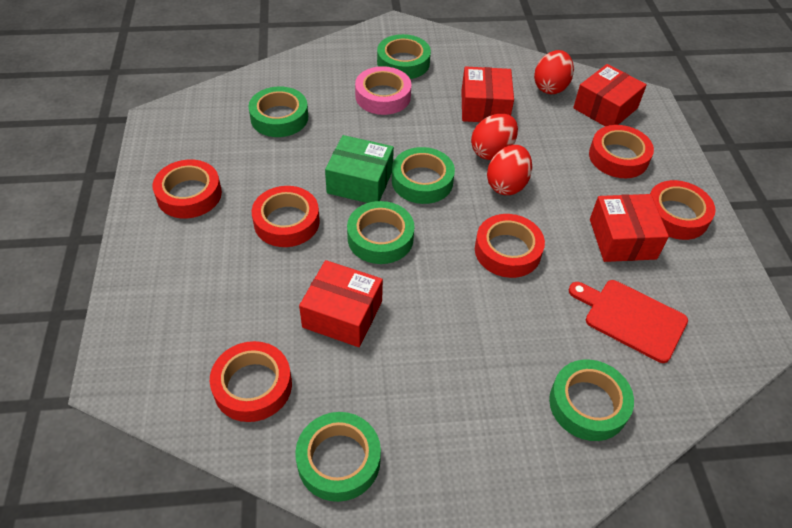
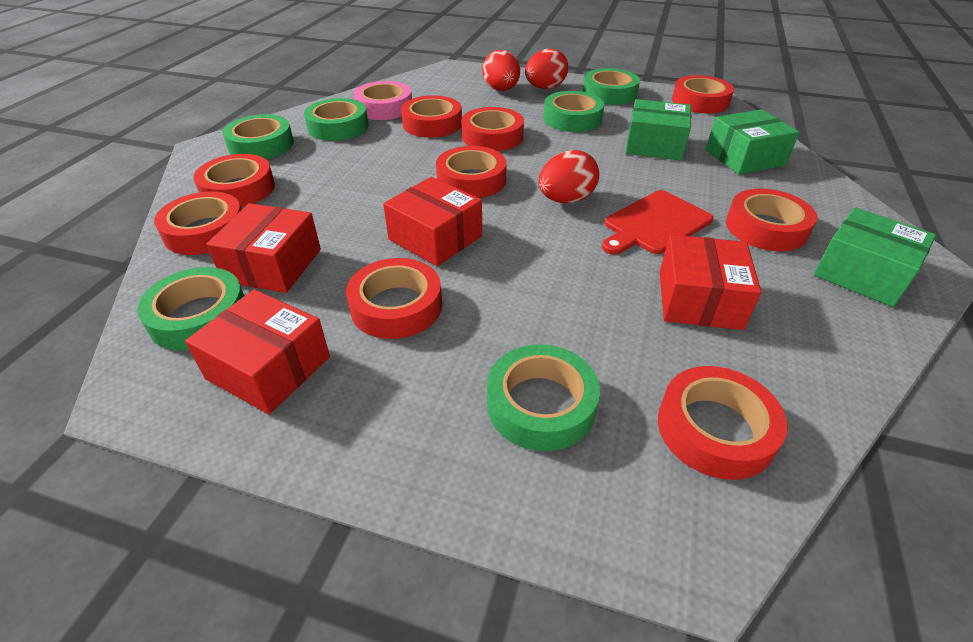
green box: [325,135,394,203] = 1 -> [625,99,691,161] [706,109,800,175] [814,207,936,307] = 3
red tape: [153,160,222,218] [210,341,292,422] [252,186,320,247] [475,214,545,278] [589,125,654,178] [650,180,716,240] = 6 -> [154,191,242,255] [193,154,275,207] [346,258,442,339] [401,95,462,138] [436,146,507,198] [461,107,524,151] [658,366,787,480] [672,75,734,114] [726,189,817,251] = 9

